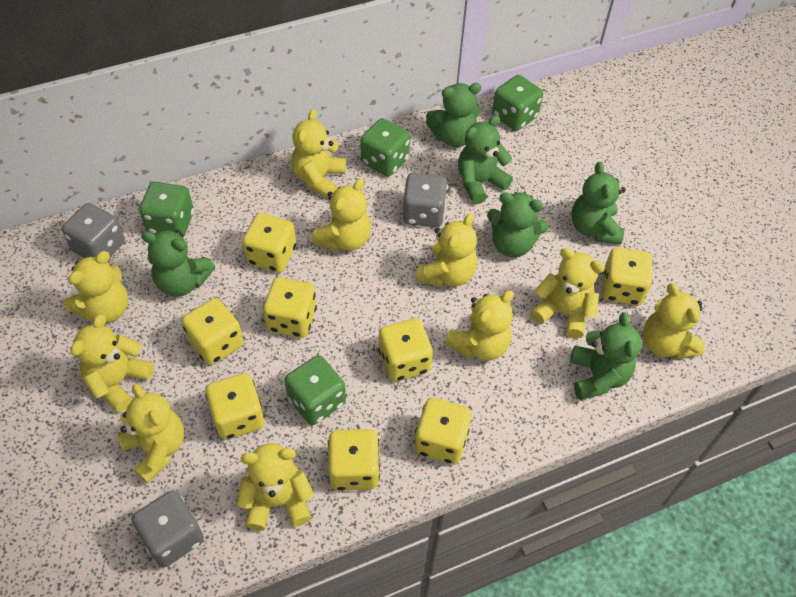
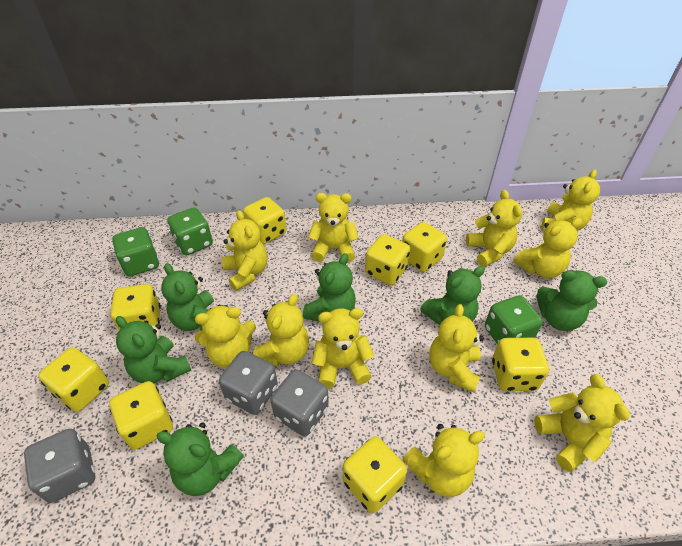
green dice: [139,182,194,236] [284,355,346,425] [360,118,410,176] [492,75,543,131] = 4 -> [112,227,159,276] [167,207,213,256] [485,295,543,345] = 3
yellow teddy bear: [63,251,128,323] [71,314,154,412] [118,384,184,483] [237,443,314,531] [292,109,346,198] [312,178,371,251] [416,213,477,287] [445,290,513,361] [531,248,605,339] [643,283,705,359] = 10 -> [195,305,256,368] [222,210,267,291] [253,294,309,366] [308,193,359,263] [312,308,374,389] [403,424,485,497] [429,304,484,393] [466,190,522,267] [513,218,582,278] [534,374,630,472] [541,169,600,231] = 11

